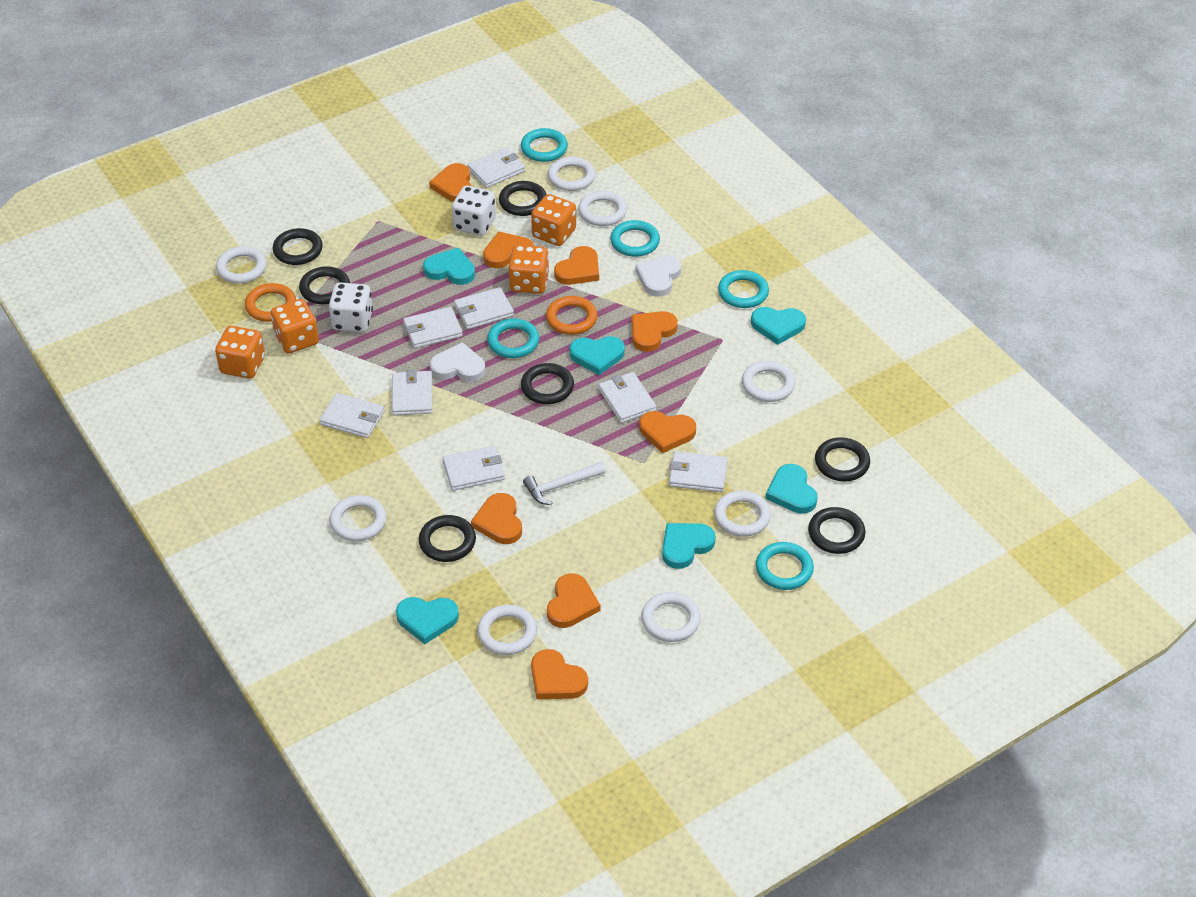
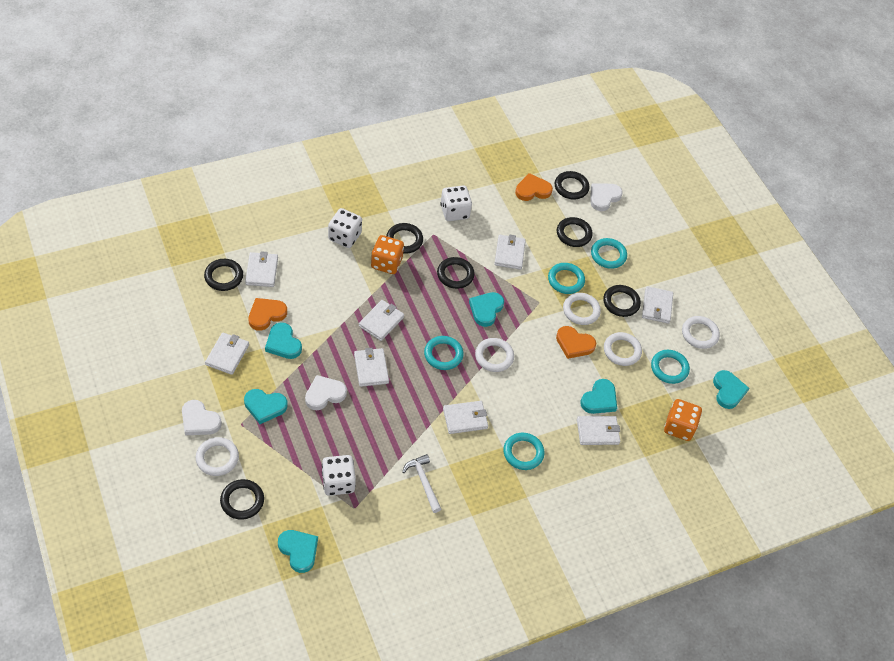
orange dice: [215,326,265,379] [271,299,319,353] [508,245,549,294] [531,194,576,246] = 4 -> [371,235,404,274] [664,399,702,441] = 2
orange heart: [429,163,471,202] [471,493,522,544] [483,232,534,268] [531,649,588,699] [547,573,600,628] [554,246,599,285] [632,311,678,352] [639,411,696,453] = 8 -> [249,298,287,331] [515,173,553,201] [556,326,596,359] = 3
orange ring: [245,283,296,322] [546,296,597,335] = 2 -> none = 0
white dice: [329,282,373,332] [452,186,496,236] = 2 -> [322,455,356,496] [328,208,362,248] [440,185,472,221] = 3
white heart: [430,342,485,382] [635,255,681,297] = 2 -> [182,400,222,435] [305,375,347,410] [590,183,623,211] = 3
white ring: [216,246,267,284] [330,495,386,541] [477,605,537,655] [548,157,595,191] [578,191,627,226] [641,592,701,642] [714,491,771,537] [742,361,795,402] = 8 -> [196,437,239,476] [475,338,514,372] [563,293,601,325] [604,332,642,366] [682,316,720,349] = 5

